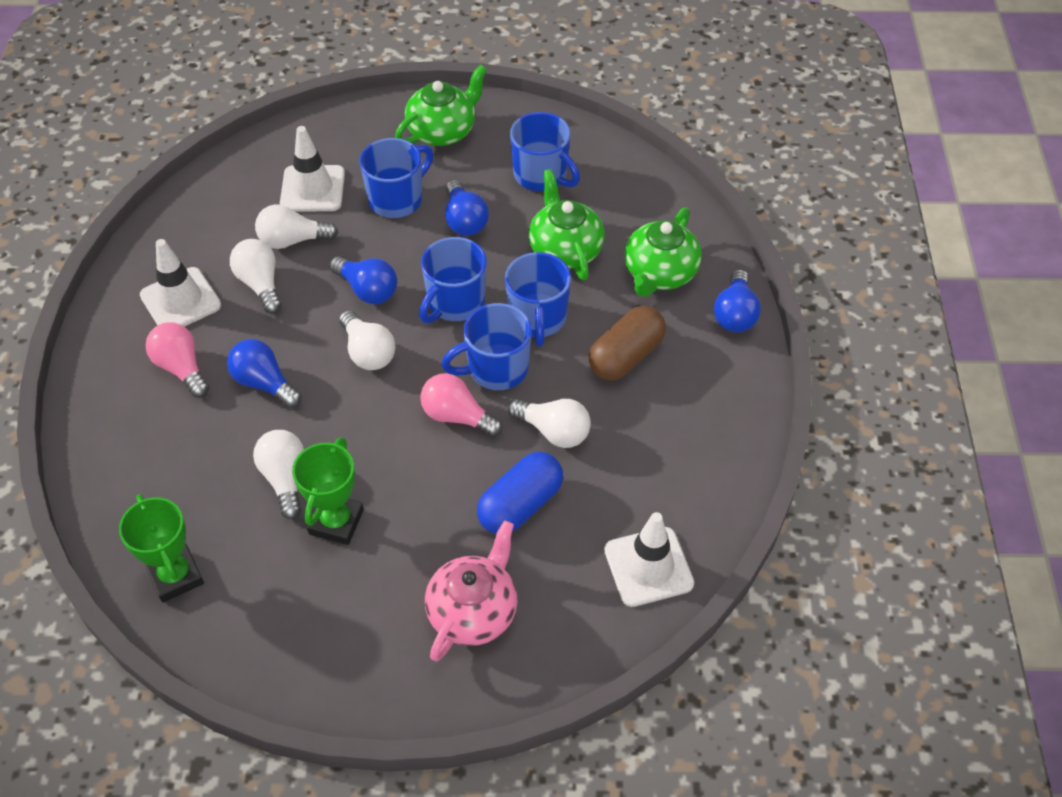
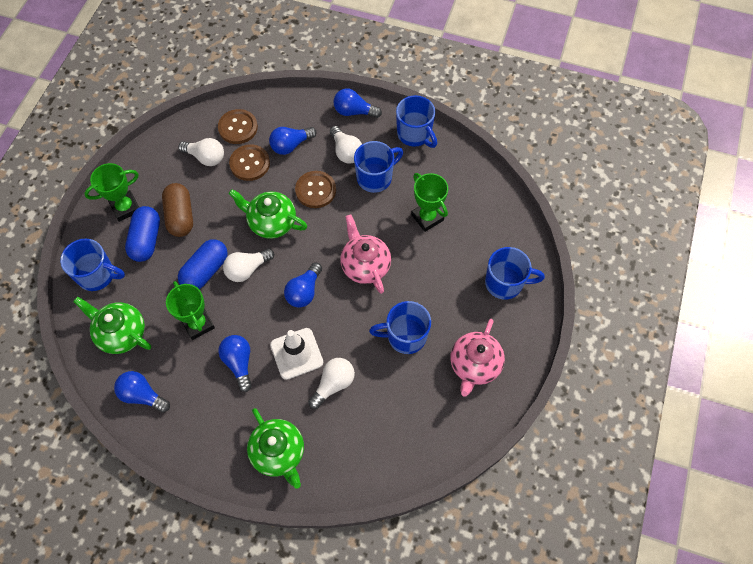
blue capsule: [477,452,563,534] = 1 -> [125,206,160,262] [178,239,228,289] = 2
blue light bulb: [227,339,302,408] [329,256,397,304] [445,180,489,236] [714,269,761,332] = 4 -> [114,371,170,413] [218,335,252,392] [269,127,317,155] [284,262,322,308] [333,88,382,118] = 5
brown button: none = 0 -> [218,109,258,144] [229,144,270,181] [295,171,336,208] = 3
green trophy: [119,494,204,603] [292,437,364,545] = 2 -> [84,163,139,222] [166,281,215,340] [411,173,448,232] = 3
pink light bulb: [146,322,209,398] [420,373,503,437] = 2 -> none = 0
pink teapot: [425,520,518,662] = 1 -> [340,214,391,294] [450,319,505,397] = 2
white light bulb: [230,239,282,314] [253,430,304,519] [255,204,338,249] [339,310,396,370] [508,399,591,448] = 5 -> [178,138,224,166] [223,249,274,282] [308,358,355,409] [330,126,362,163] = 4
white traffic cone: [140,239,221,327] [280,126,345,211] [604,512,694,607] = 3 -> [270,328,323,380] = 1

